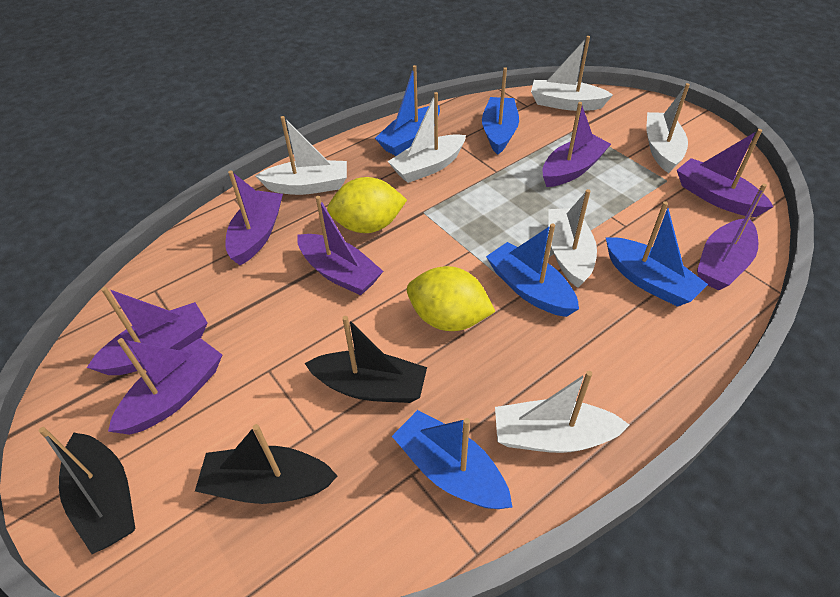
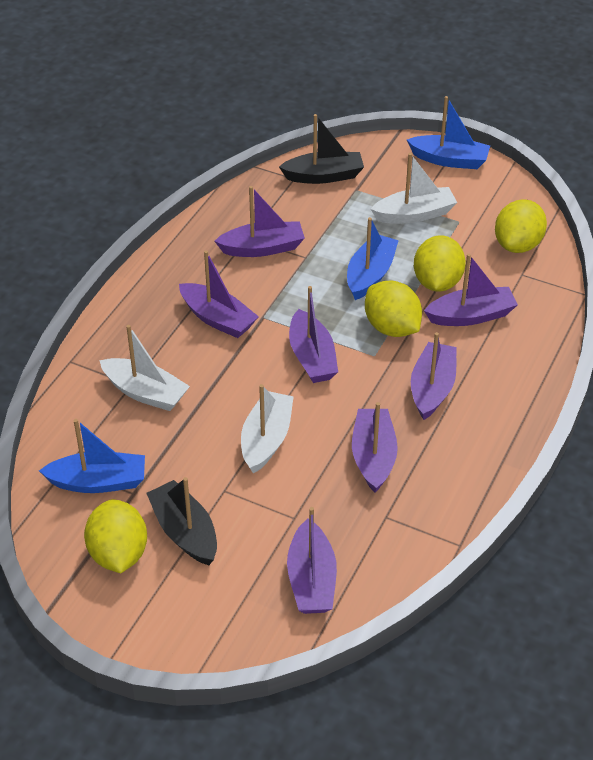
black boat: [39,427,135,554] [195,424,337,504] [305,316,427,403] = 3 -> [146,477,217,565] [279,114,364,184] = 2
blue boat: [375,65,440,156] [392,410,512,509] [482,67,519,155] [486,223,579,317] [606,201,708,307] = 5 -> [39,419,145,493] [347,217,399,300] [407,96,490,169] = 3
white boat: [255,116,347,195] [388,92,466,183] [495,371,629,453] [531,36,613,111] [548,189,597,288] [647,83,690,173] = 6 -> [99,325,190,411] [241,384,294,473] [371,153,457,224] = 3
yellow lemon: [327,177,407,233] [407,266,496,331] = 2 -> [84,499,147,573] [365,280,422,337] [414,235,466,291] [495,199,547,253] = 4

